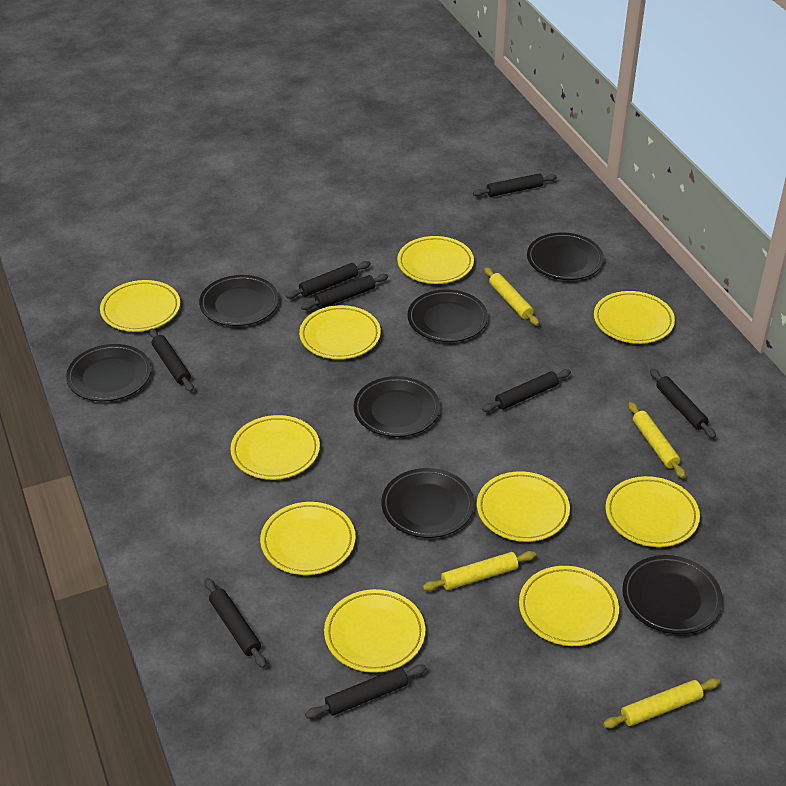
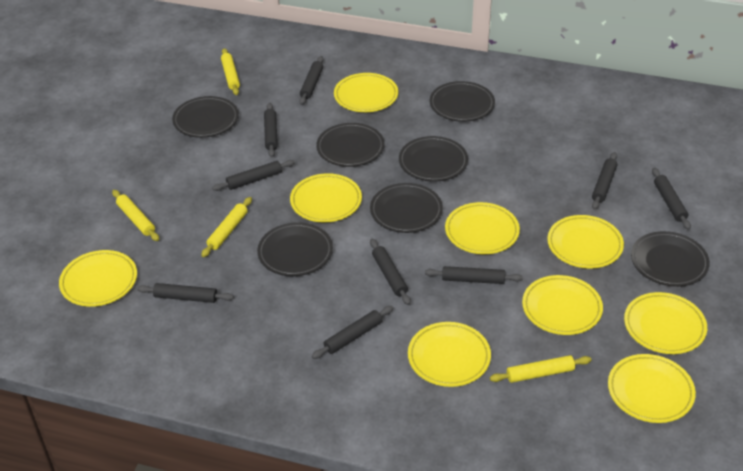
black rolling pin: [149,328,194,392] [205,578,266,668] [286,261,371,299] [301,274,388,310] [305,664,427,719] [473,173,557,197] [482,369,571,412] [650,369,716,438] = 8 -> [137,283,234,303] [212,160,295,191] [264,103,278,157] [299,56,323,105] [312,306,393,359] [370,239,411,305] [425,266,523,284] [592,152,617,210] [652,168,691,230] = 9
yellow plate: [100,280,180,332] [230,415,320,480] [260,502,356,575] [299,305,381,359] [324,589,425,673] [397,236,474,284] [477,471,570,542] [519,566,619,646] [594,291,675,344] [605,476,700,547] = 10 -> [59,250,137,307] [290,173,362,222] [334,73,398,112] [408,322,491,387] [445,202,520,254] [522,275,603,335] [547,215,624,268] [608,354,696,423] [624,292,707,354] = 9

